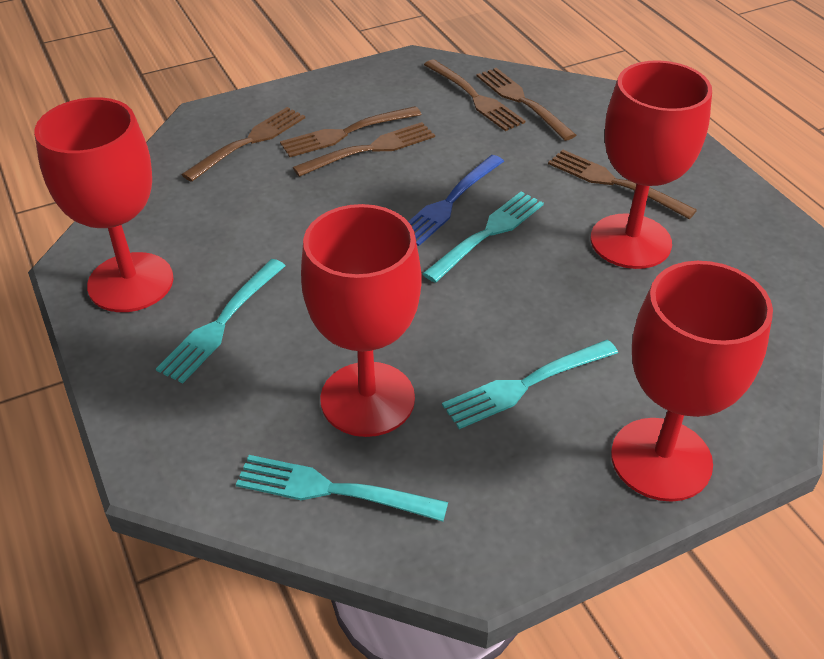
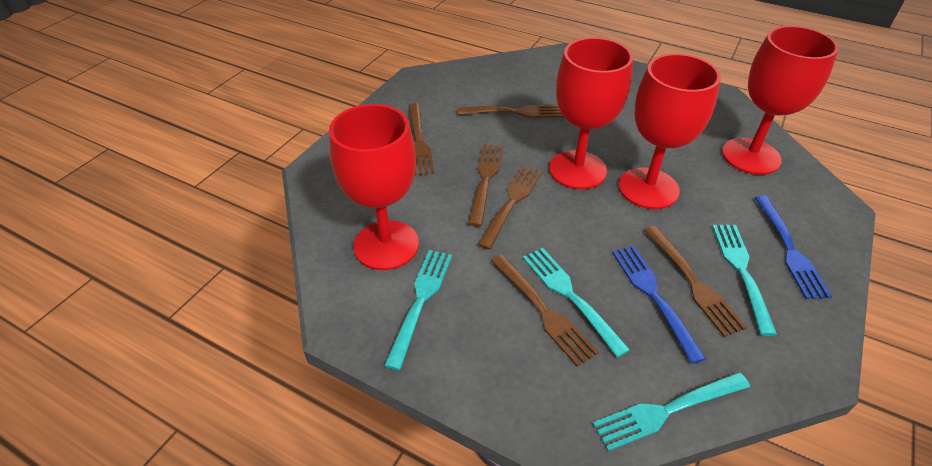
blue fork: [408,155,504,246] = 1 -> [612,246,706,364] [755,196,832,299] = 2

